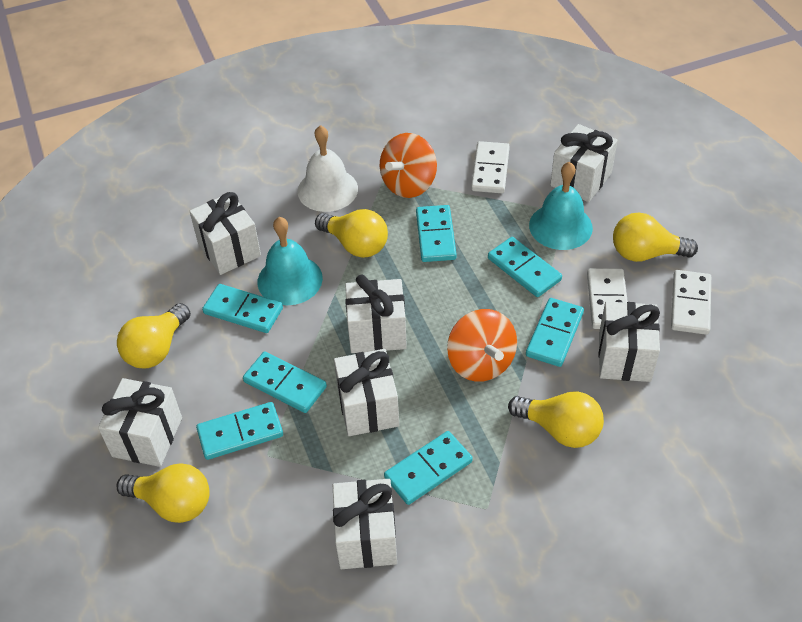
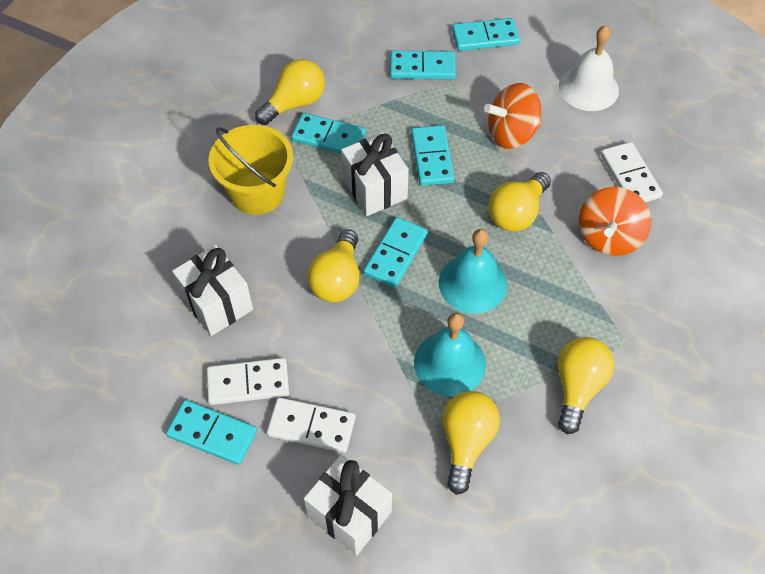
turquoise domino: [196,402,283,460] [202,284,283,333] [243,352,327,413] [384,431,473,505] [416,205,457,262] [488,237,562,297] [526,298,584,367] = 7 -> [166,400,257,465] [291,113,366,154] [363,217,428,288] [390,51,456,80] [411,125,455,186] [452,18,520,51] = 6
white gift: [98,378,182,467] [189,192,261,275] [333,479,397,569] [334,349,399,436] [345,274,407,353] [550,124,618,202] [598,301,660,382] = 7 -> [172,245,253,336] [304,455,392,555] [341,132,409,216] = 3
yellow bucket: none = 0 -> [208,125,293,215] = 1

